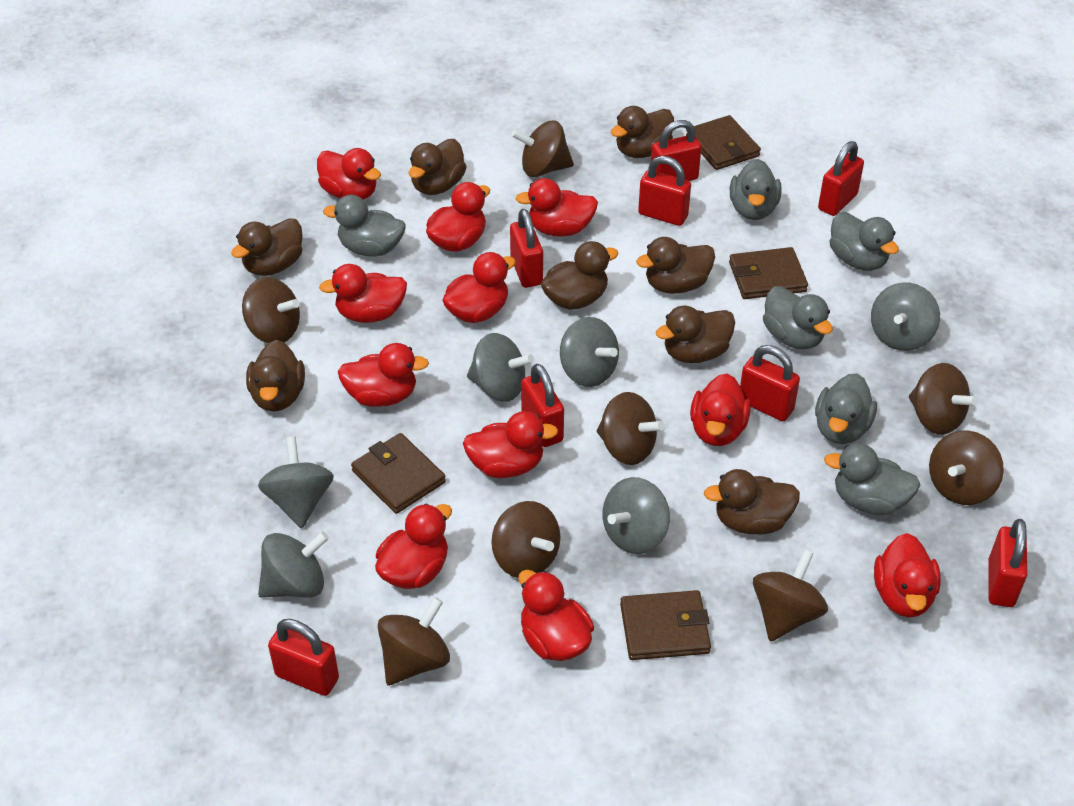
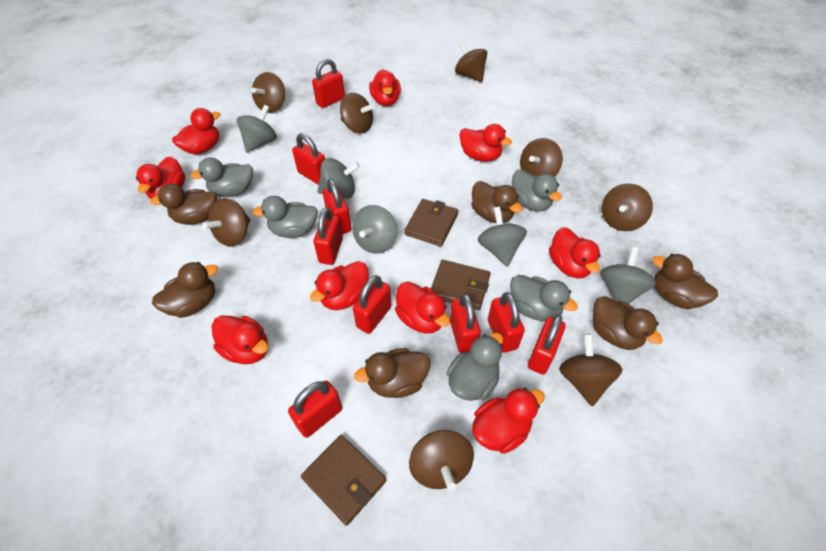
brown duck: [231,218,303,276] [246,340,305,411] [409,139,467,195] [541,241,618,310] [611,106,674,158] [636,237,715,294] [656,306,735,363] [704,469,800,534] = 8 -> [150,184,217,225] [152,262,218,318] [354,348,430,398] [471,181,522,223] [593,296,663,350] [652,254,718,309] = 6
brown wallet: [351,433,446,514] [620,590,711,660] [686,115,761,170] [729,247,808,299] = 4 -> [301,435,386,526] [404,199,458,246] [431,260,491,310] = 3
grey duck: [323,195,406,257] [730,159,782,220] [763,286,833,349] [815,373,877,444] [824,443,920,515] [830,212,899,271] = 6 -> [191,157,253,197] [253,196,318,238] [446,333,503,401] [510,275,578,322] [512,169,562,211] = 5
grey spinning top: [258,437,334,528] [258,531,329,598] [467,333,534,402] [560,317,619,387] [602,477,670,554] [871,282,940,351] = 6 -> [237,105,277,153] [317,158,360,199] [352,205,397,254] [477,207,527,267] [600,247,656,304] = 5
red duck: [317,148,381,200] [319,264,407,323] [338,343,429,407] [375,504,452,589] [426,182,490,252] [442,252,516,323] [463,411,558,478] [515,178,598,237] [518,570,594,661] [690,374,751,446] [874,533,941,617] = 11 -> [136,156,186,199] [172,108,221,154] [212,315,269,364] [310,261,369,310] [369,69,401,106] [395,282,450,334] [459,124,512,162] [472,388,545,454] [549,227,600,279] = 9
red padlock: [268,619,339,696] [510,209,543,288] [521,364,564,447] [638,156,691,226] [651,120,702,181] [740,345,800,421] [818,141,864,216] [988,519,1027,607] = 8 -> [288,381,342,438] [292,133,325,185] [312,59,345,108] [314,207,343,265] [322,179,352,234] [353,275,391,334] [450,293,481,353] [488,292,525,353] [528,315,566,375] = 9

